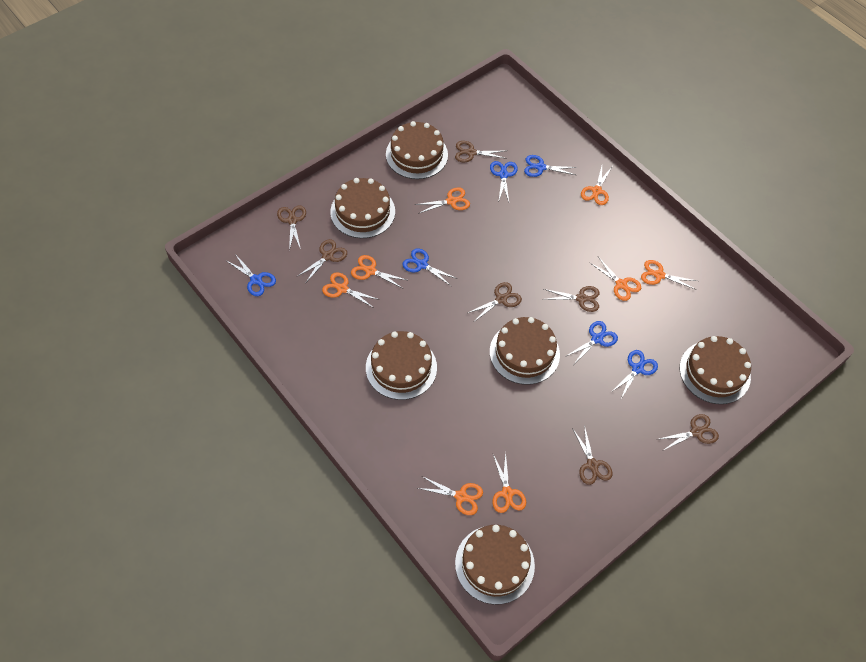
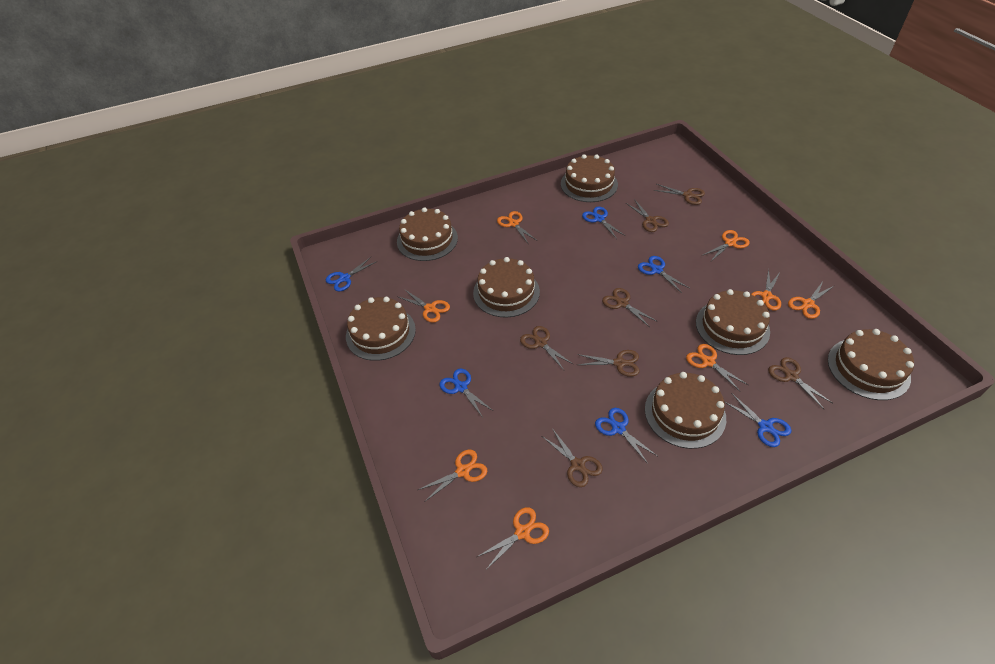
brown cake: [330,178,395,238] [366,331,437,400] [386,121,448,179] [455,525,535,605] [490,317,560,385] [680,336,751,404] = 6 -> [346,297,416,361] [397,207,458,261] [473,257,540,318] [561,154,618,202] [645,372,726,449] [696,289,770,355] [828,329,914,400] = 7

